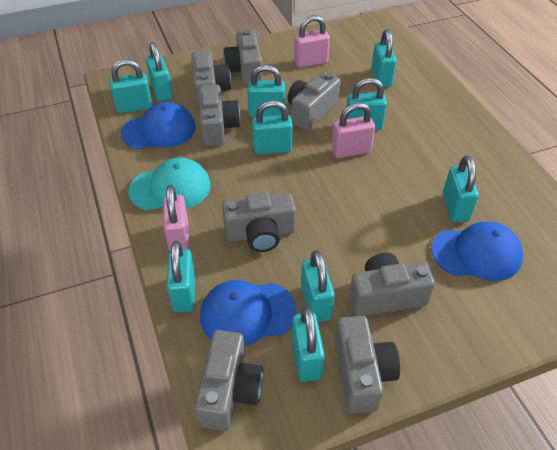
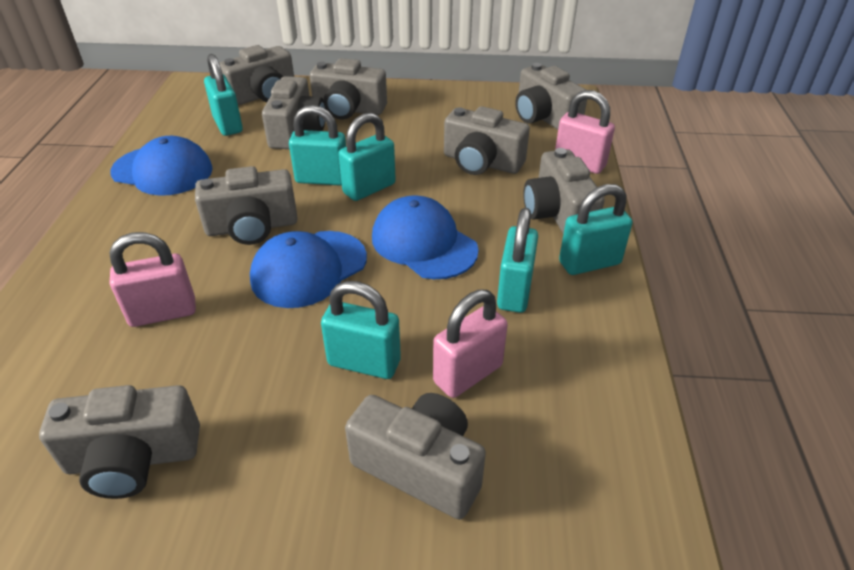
grey camera: [191,50,231,107] [194,330,263,431] [199,84,241,146] [222,192,296,252] [223,29,263,85] [287,72,341,131] [335,316,400,414] [349,253,435,316] = 8 -> [39,385,200,499] [195,166,298,245] [219,45,294,105] [262,76,326,149] [310,58,387,119] [345,393,486,520] [444,106,530,175] [515,63,587,130] [523,148,605,234] = 9
turquoise cap: [128,158,210,210] = 1 -> none = 0
turquoise padlock: [110,59,152,113] [146,42,173,101] [167,241,195,312] [247,65,285,117] [252,100,293,154] [292,307,325,382] [301,250,335,322] [347,78,387,130] [371,29,397,87] [443,156,479,222] = 10 -> [204,54,243,136] [289,105,346,186] [321,281,401,379] [338,113,396,201] [497,208,538,313] [559,184,633,275] = 6

